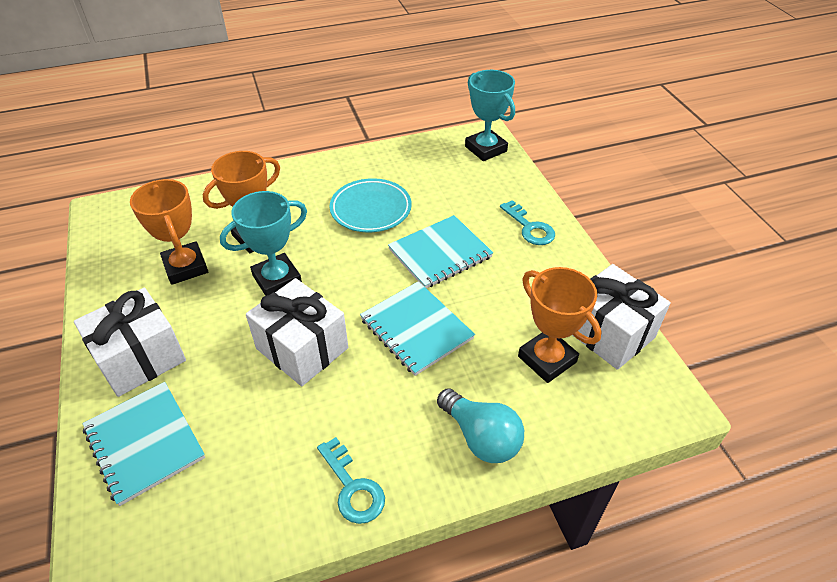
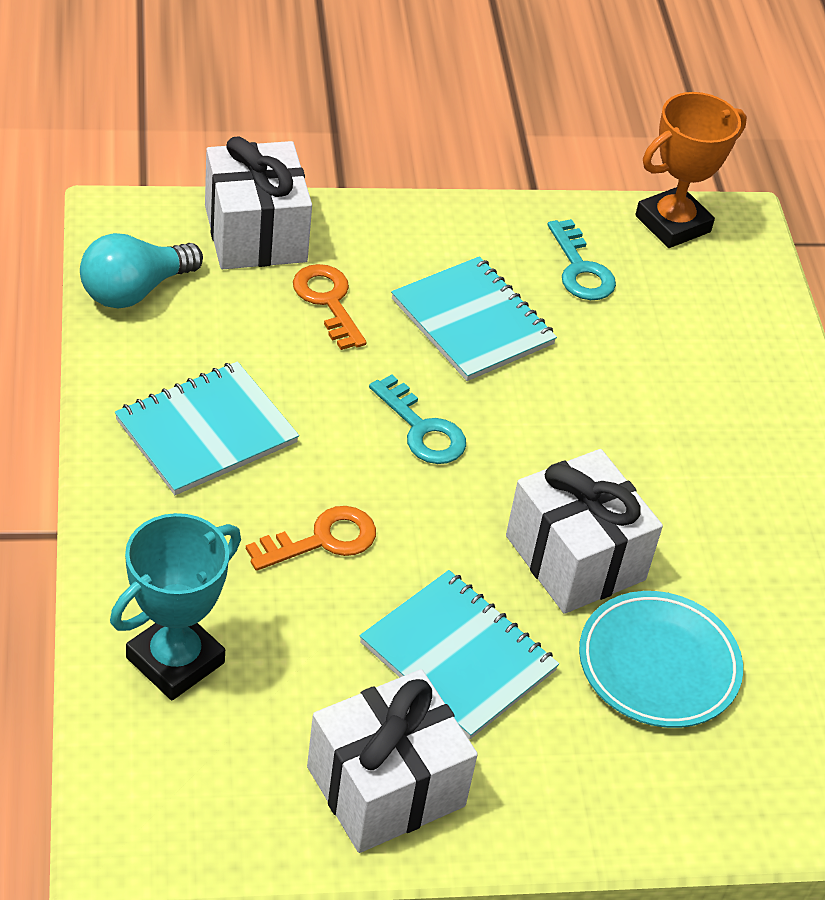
orange key: none = 0 -> [246,506,376,571] [293,264,367,350] = 2
orange trophy: [130,179,208,285] [203,151,280,253] [518,267,602,383] = 3 -> [635,92,747,248] = 1
turquoise trophy: [220,191,307,296] [465,70,515,161] = 2 -> [110,513,241,700] = 1

